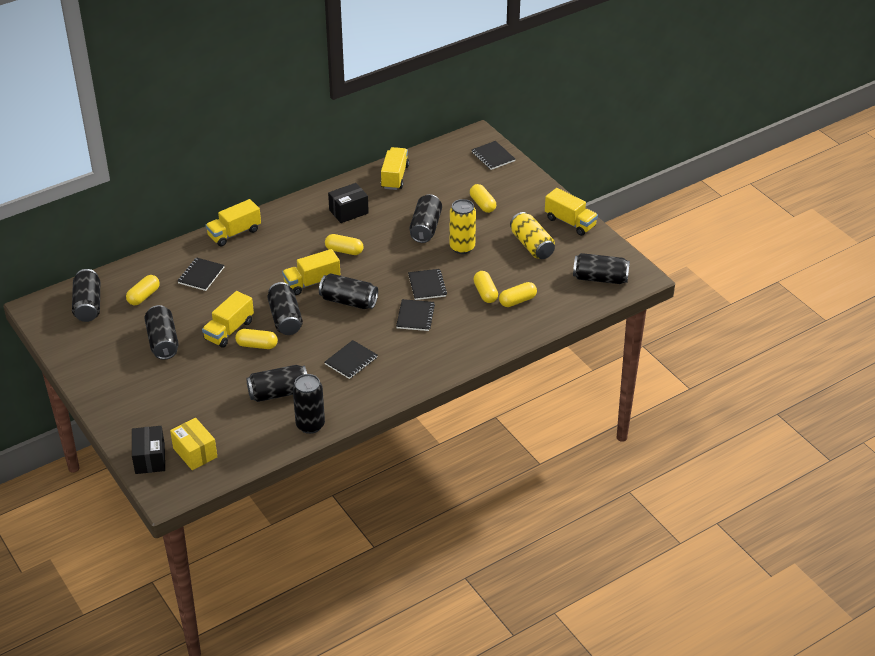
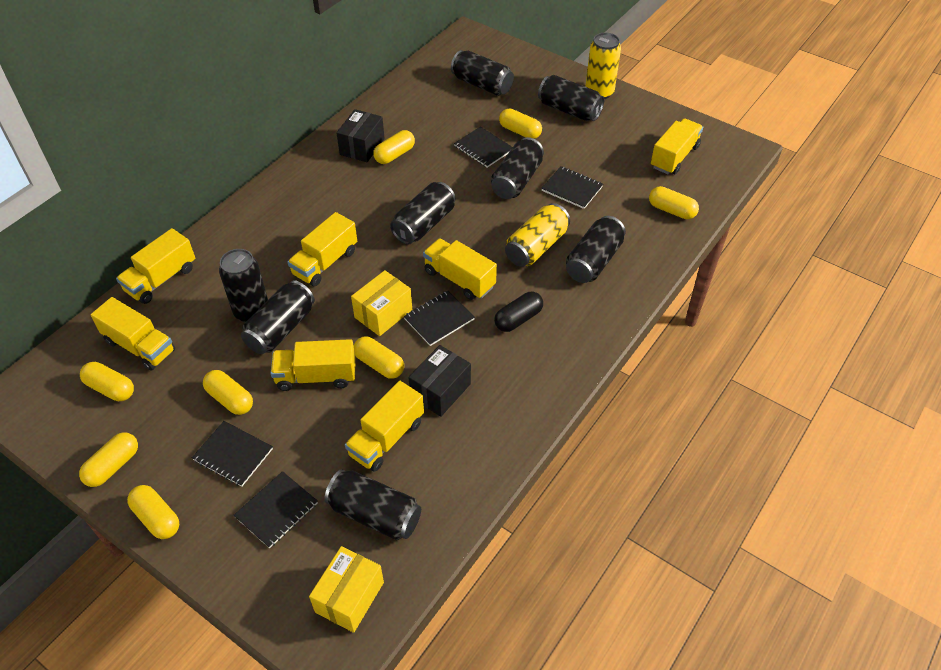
black capsule: none = 0 -> [494,292,543,332] = 1
yellow box: [170,418,217,470] = 1 -> [309,546,384,633] [351,270,412,336] = 2
yellow capsule: [126,275,160,305] [235,329,278,349] [325,234,364,255] [470,184,496,213] [473,271,498,303] [499,282,537,307] = 6 -> [79,433,138,487] [80,362,134,401] [127,485,179,539] [203,370,253,415] [354,337,404,379] [373,130,415,164] [499,109,542,139] [649,186,699,219] = 8
yellow truck: [202,291,254,348] [206,199,261,246] [282,249,340,295] [381,147,409,190] [545,188,598,236] = 5 -> [91,297,175,371] [116,228,195,304] [270,339,356,391] [288,212,357,287] [345,381,424,472] [423,238,497,300] [651,118,703,174] = 7

